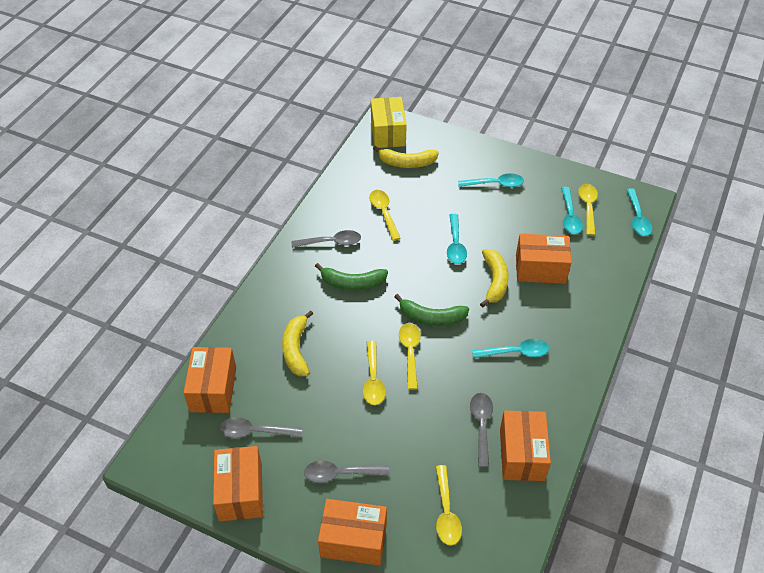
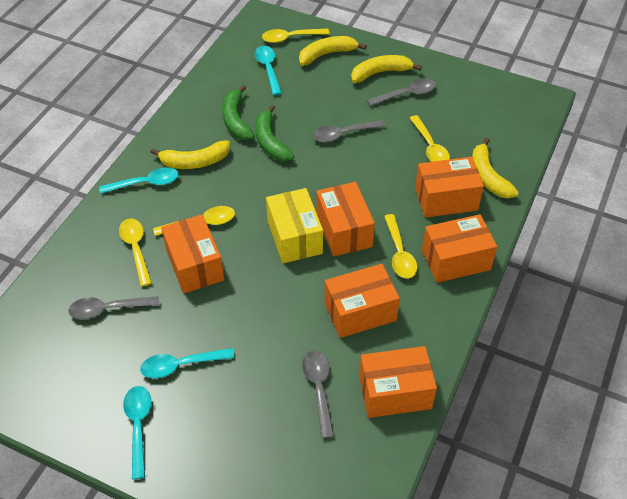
orange box: [183,347,236,413] [213,446,263,521] [318,499,387,566] [500,411,551,481] [516,234,571,284] = 5 -> [161,214,224,294] [316,182,375,257] [325,264,400,338] [359,346,437,418] [415,157,484,218] [422,214,497,283] = 6
turquoise spoon: [447,214,467,264] [458,173,524,187] [472,339,549,358] [561,187,583,234] [627,188,652,236] = 5 -> [99,167,179,194] [123,386,152,479] [140,348,234,379] [255,46,282,95] = 4
yellow banana: [282,310,313,376] [373,146,439,168] [480,249,509,308] = 3 -> [151,140,230,169] [299,36,367,66] [351,55,422,83] [472,138,519,199] = 4

